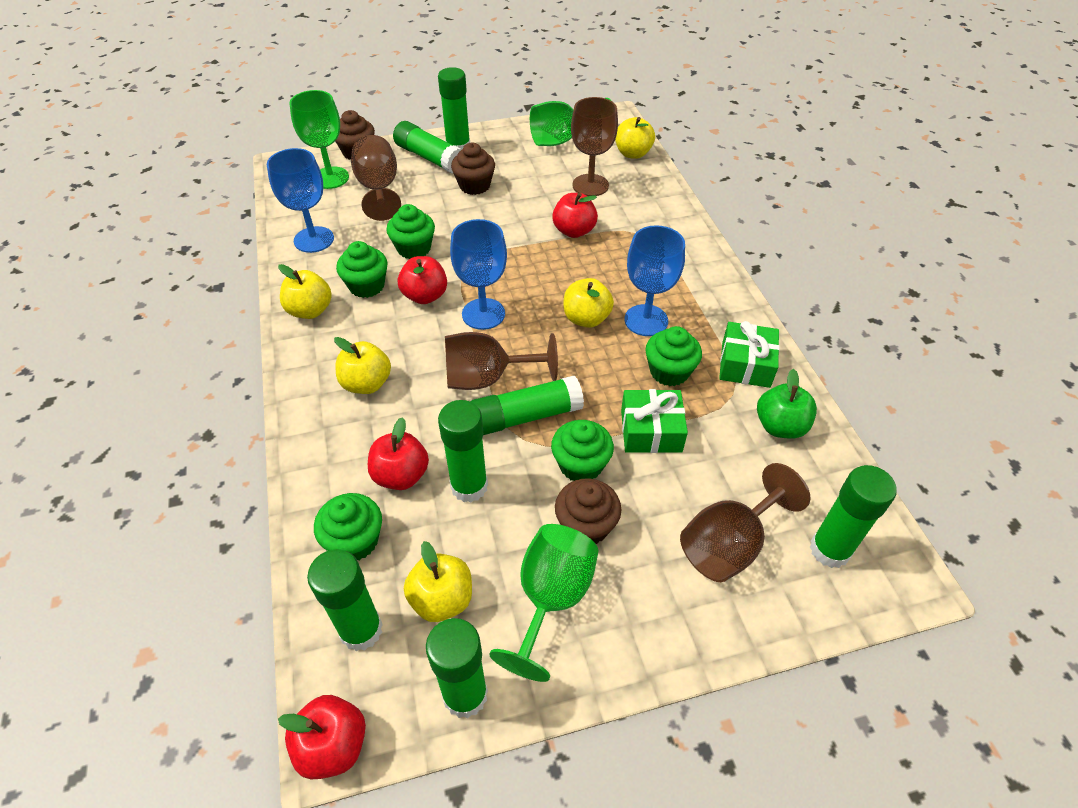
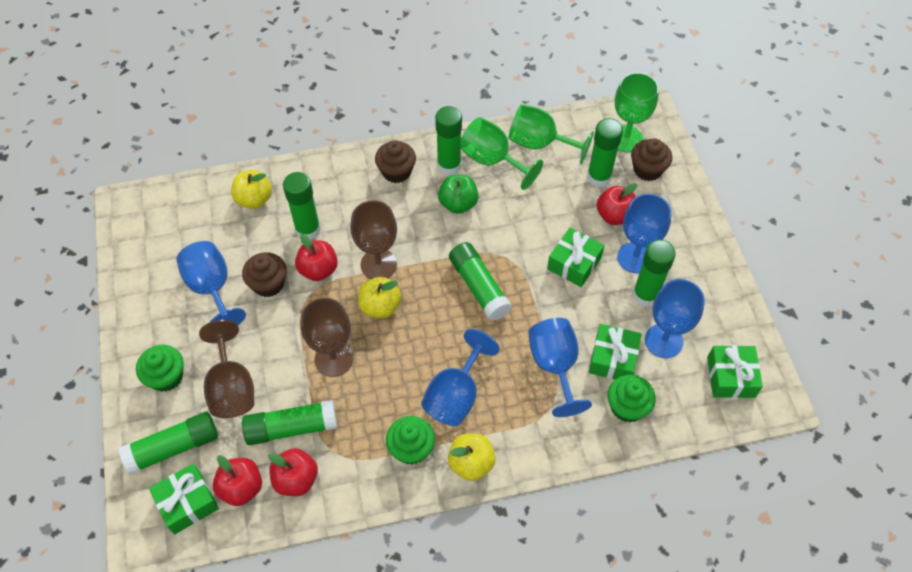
blue goblet: [267,148,334,253] [450,219,507,330] [624,225,685,336] = 3 -> [176,241,246,325] [421,329,500,426] [528,318,592,417] [617,193,671,273] [645,279,705,358] = 5
brown goblet: [351,135,401,221] [445,332,558,390] [571,97,618,196] [680,463,811,582] = 4 -> [199,320,254,418] [300,298,353,377] [350,200,397,279] = 3
green cupcake: [314,493,382,560] [336,241,388,298] [386,204,435,259] [551,420,614,481] [645,326,702,386] = 5 -> [136,345,184,392] [386,416,435,465] [608,374,656,422] = 3
green gift: [621,389,688,453] [719,321,780,388] = 2 -> [149,463,219,534] [547,227,604,287] [589,324,642,379] [707,345,763,398] = 4
yellow apple: [278,264,332,319] [334,337,391,394] [404,541,472,622] [564,278,614,328] [615,117,655,159] = 5 -> [231,170,272,209] [358,277,401,319] [448,434,496,481] = 3

